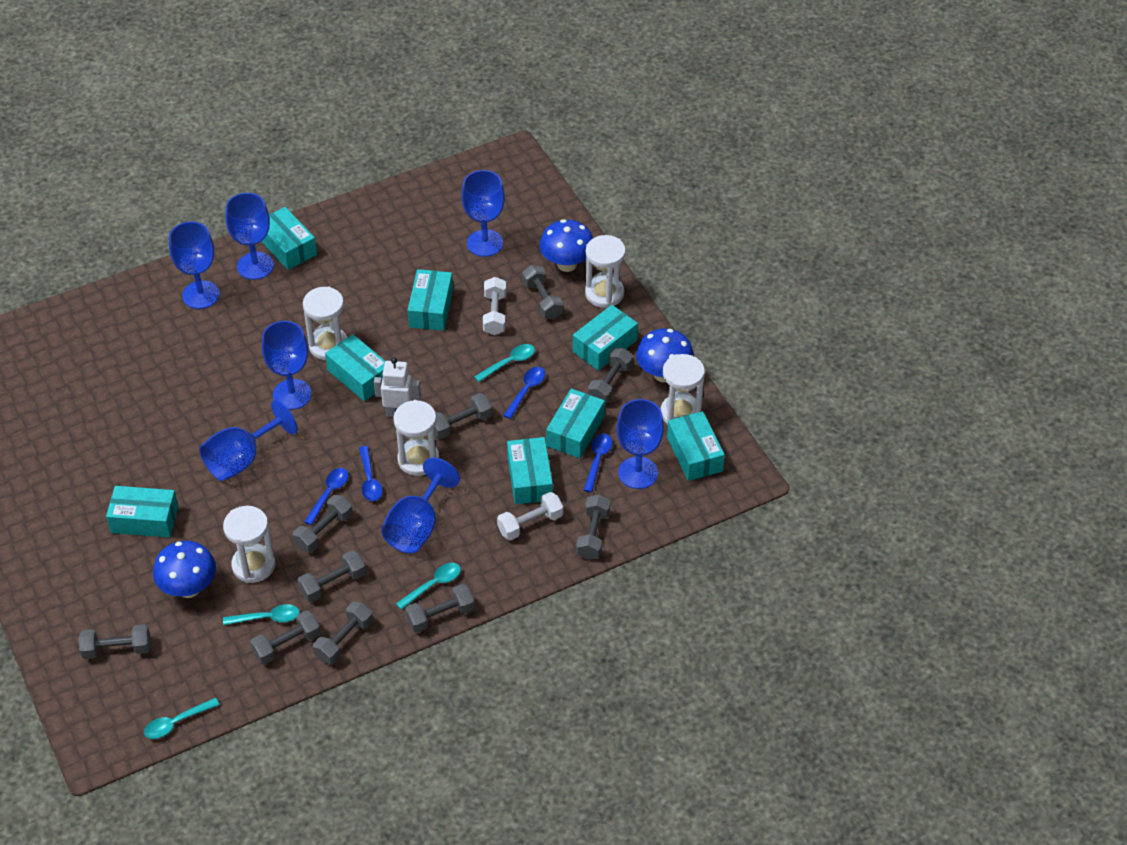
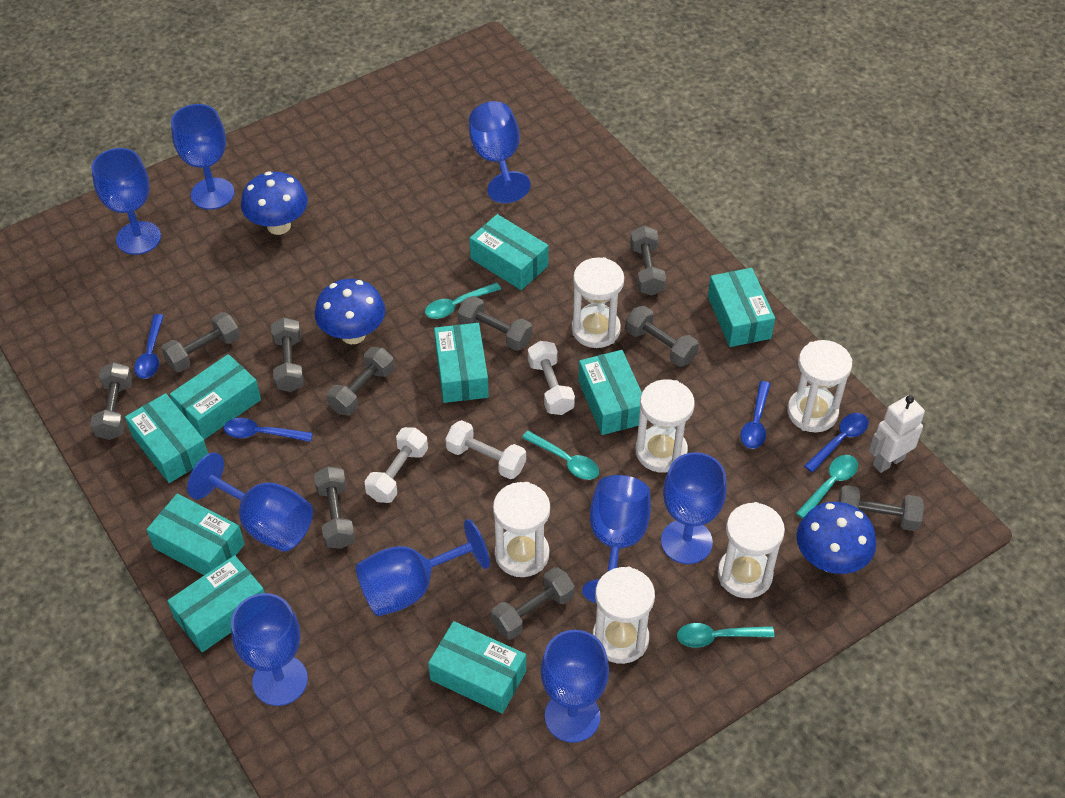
blue goblet: [169,221,220,309] [199,400,297,481] [225,193,274,280] [262,321,312,410] [381,458,460,553] [461,170,505,257] [616,399,664,489] = 7 -> [91,148,161,255] [171,104,234,210] [187,452,313,552] [231,593,308,706] [356,519,490,616] [469,101,531,203] [541,630,609,743] [582,475,651,604] [661,452,727,564] = 9
turquoise box: [106,486,178,538] [261,207,317,270] [325,334,385,401] [408,269,453,331] [507,437,553,504] [546,388,605,458] [573,305,638,371] [667,411,725,481] = 8 -> [125,393,208,483] [146,494,245,575] [167,555,265,652] [170,354,261,440] [428,621,526,714] [434,323,489,403] [470,214,549,290] [578,350,642,435] [708,268,775,347] = 9
white dumbbell: [483,277,506,335] [497,492,563,540] = 2 -> [365,427,428,503] [445,420,526,479] [528,341,575,415] = 3
white hourglass: [223,506,275,583] [303,286,348,360] [393,400,439,476] [585,235,626,308] [661,354,705,425] = 5 -> [493,482,550,577] [572,257,624,348] [593,566,655,664] [636,379,695,473] [718,502,785,598] [787,340,852,432] = 6

